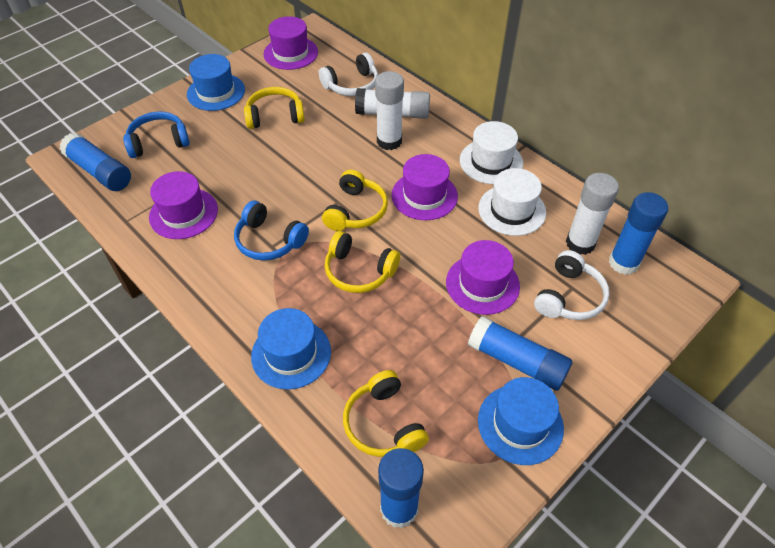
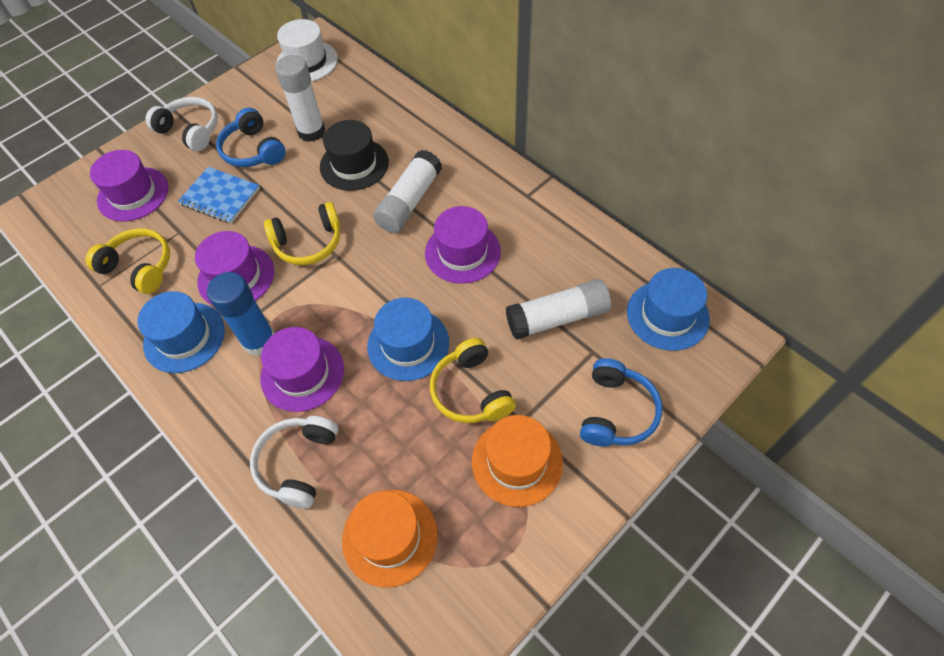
black hat: none = 0 -> [320,120,389,191] = 1
blue glue stick: [60,133,131,191] [378,448,424,528] [468,316,573,391] [609,192,668,275] = 4 -> [207,272,275,356] = 1
blue notebook: none = 0 -> [178,167,260,223] = 1
orange hat: none = 0 -> [342,490,437,588] [472,415,563,507] = 2
white hat: [460,121,523,184] [478,168,546,236] = 2 -> [276,19,338,82] = 1
yellow headphones: [244,87,305,129] [322,170,388,231] [325,231,400,293] [343,370,429,457] = 4 -> [86,228,170,294] [264,202,340,265] [430,338,516,423] = 3

